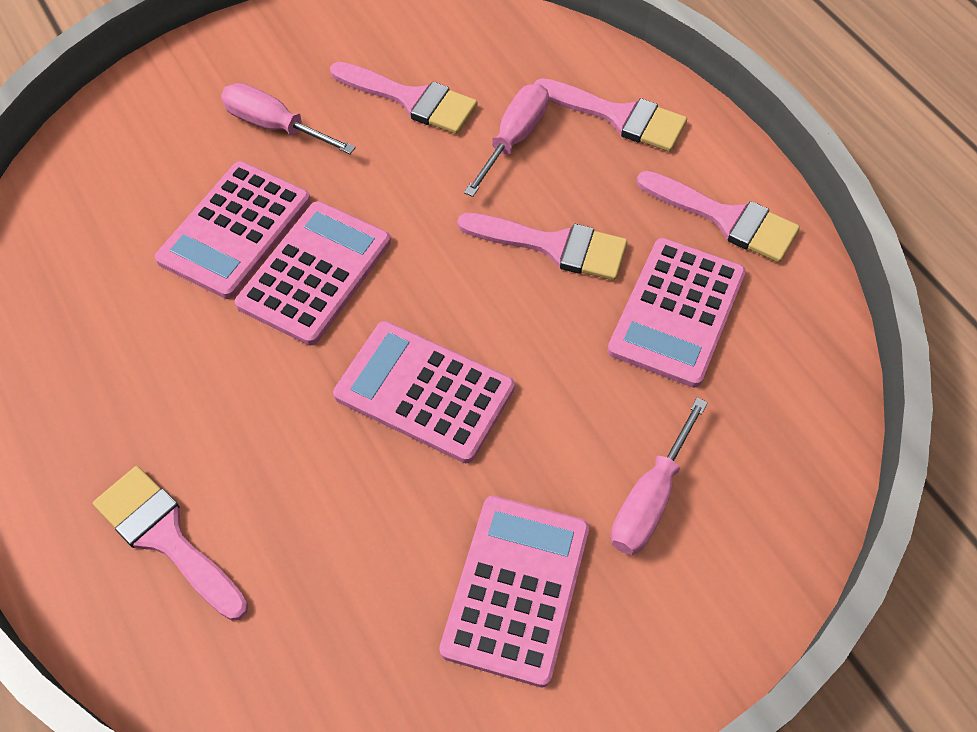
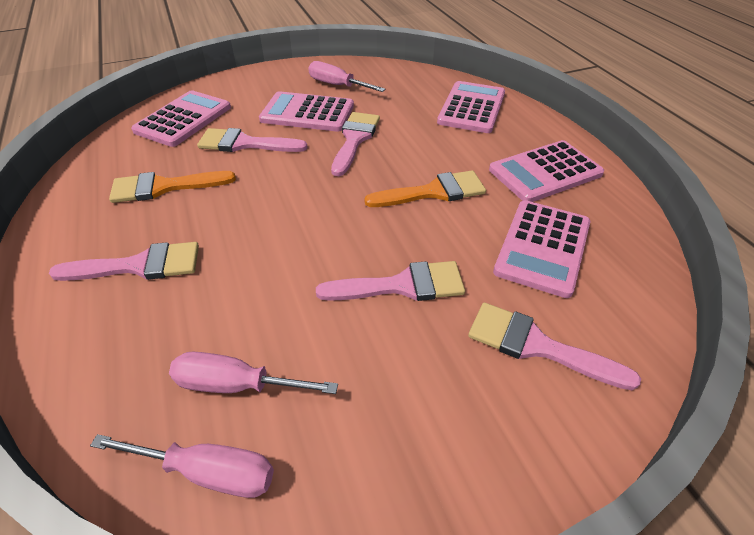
orange brush: none = 0 -> [109,171,236,203] [364,170,486,207] = 2

